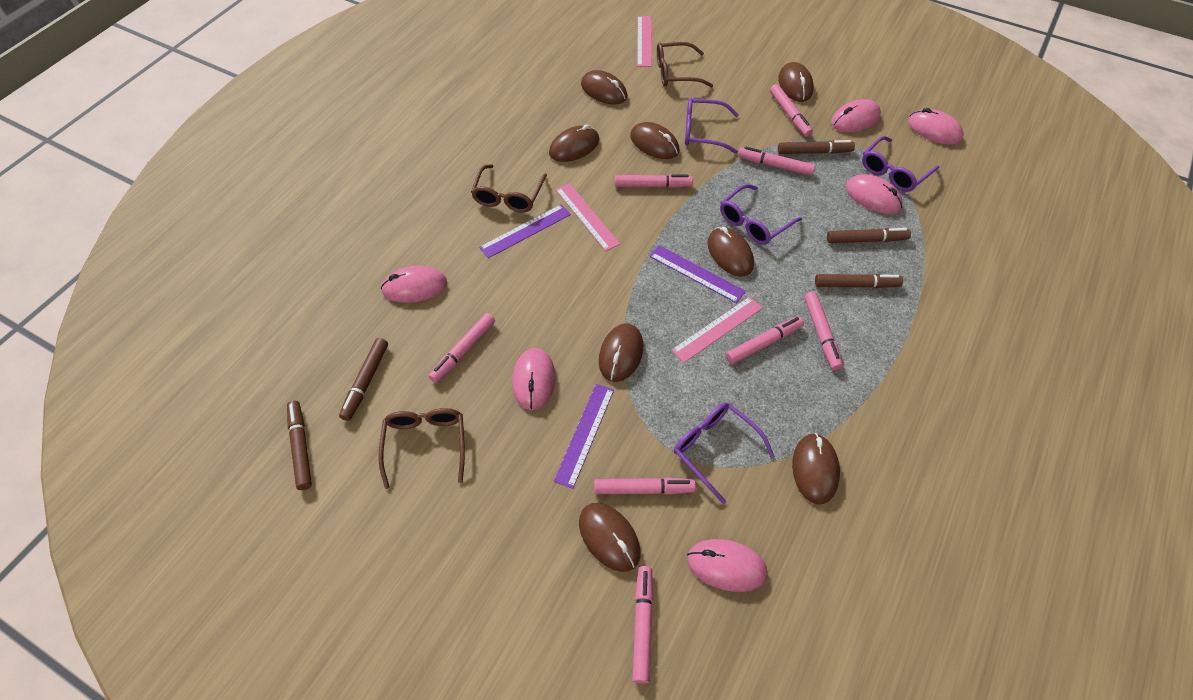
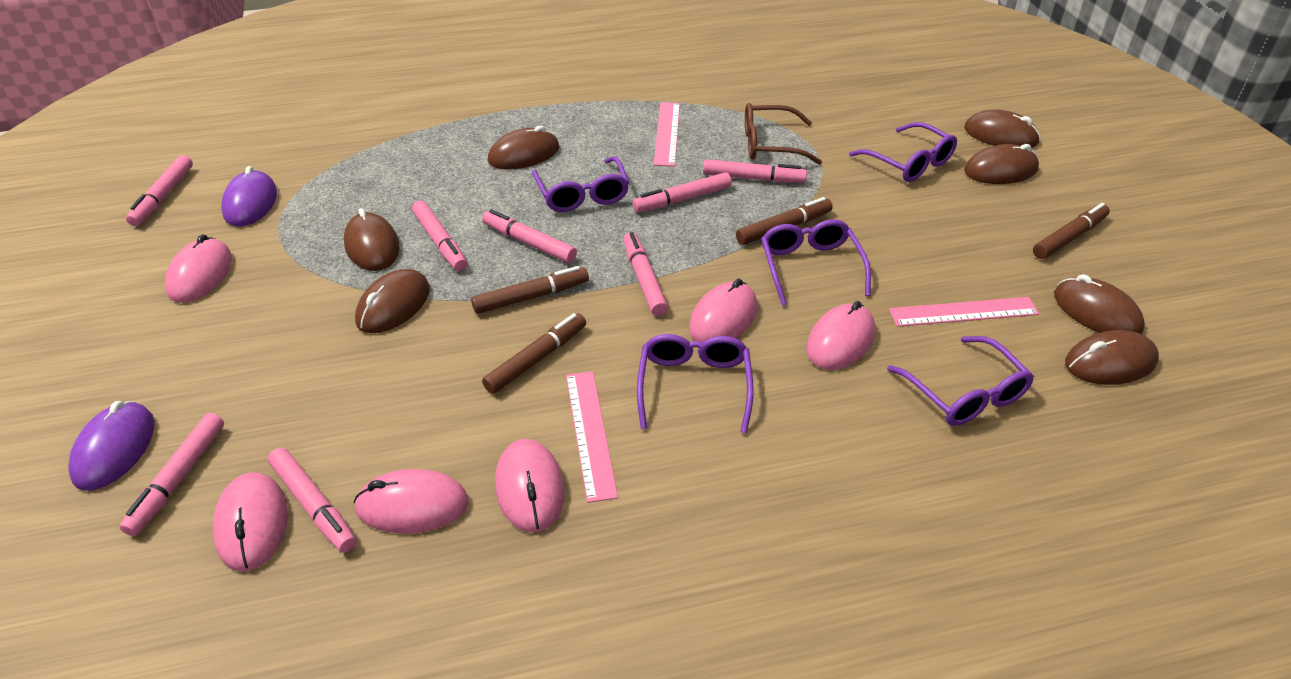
brown glasses: [378,408,465,489] [471,164,547,212] [657,42,713,88] = 3 -> [745,103,822,165] = 1
brown marker: [287,401,312,490] [339,338,388,421] [778,140,855,154] [815,274,903,288] [827,228,911,243] = 5 -> [471,266,589,314] [482,313,586,394] [736,197,833,245] [1033,203,1110,259] = 4
brown mouse: [549,125,599,162] [579,503,640,572] [581,70,627,104] [599,323,643,382] [630,122,679,159] [708,227,754,277] [778,62,814,102] [792,433,840,505] = 8 -> [344,208,400,271] [355,269,430,333] [488,126,560,170] [964,110,1041,148] [964,144,1039,184] [1054,274,1145,334] [1065,330,1159,385] = 7
purple glasses: [674,403,775,504] [685,98,739,154] [720,184,802,245] [862,136,939,192] = 4 -> [532,156,629,212] [637,334,754,433] [761,219,871,306] [849,122,957,182] [887,336,1034,426] = 5
purple mouse: none = 0 -> [68,401,155,491] [221,166,277,227] = 2
purple ruler: [479,204,571,258] [554,384,614,489] [650,245,746,303] = 3 -> none = 0

